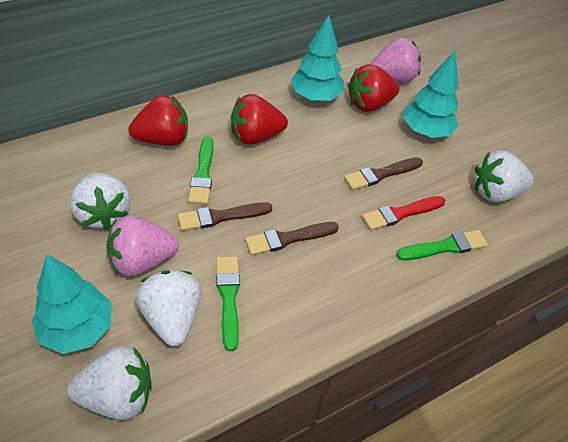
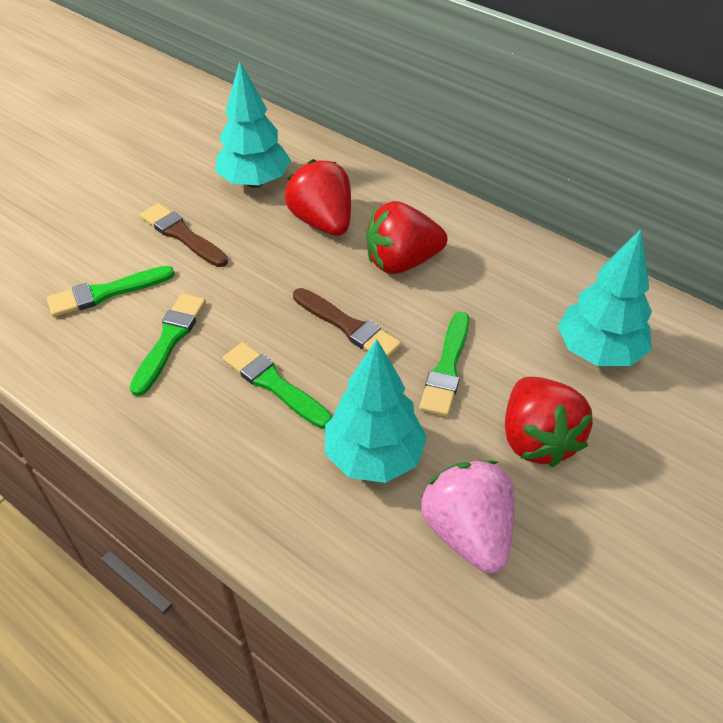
brown brush: [178,202,273,231] [245,222,339,255] [344,157,423,190] = 3 -> [140,203,228,267] [293,288,401,358] = 2
green brush: [188,137,214,204] [216,256,240,351] [396,230,488,260] = 3 -> [47,266,175,317] [130,294,206,396] [223,342,333,429] [419,312,469,416] = 4
pink strawberry: [106,215,179,276] [371,37,421,82] = 2 -> [421,460,514,573] = 1
red brush: [362,196,445,230] = 1 -> none = 0
white strawberry: [67,346,152,420] [70,172,130,230] [136,270,201,346] [475,151,534,203] = 4 -> none = 0

